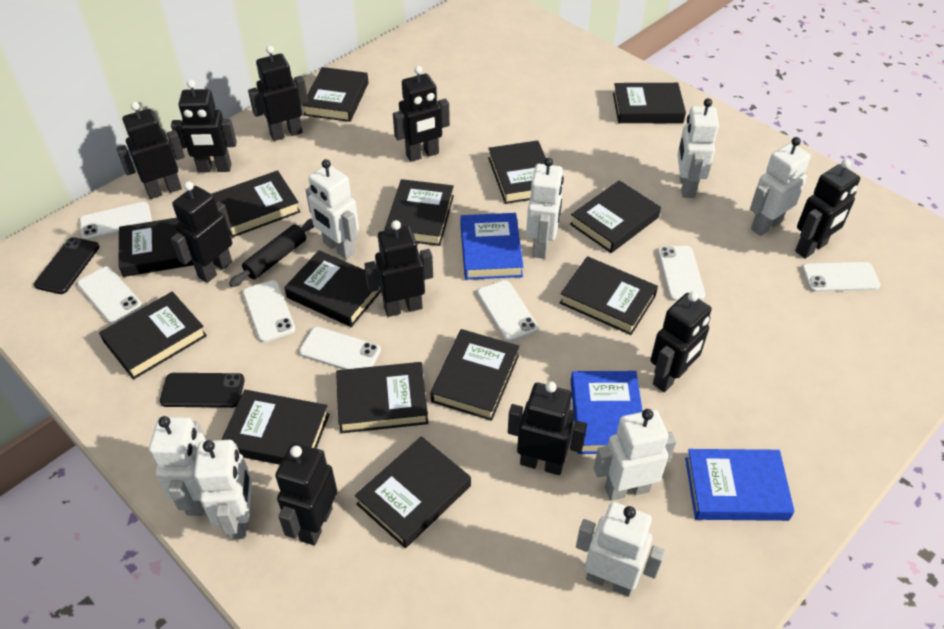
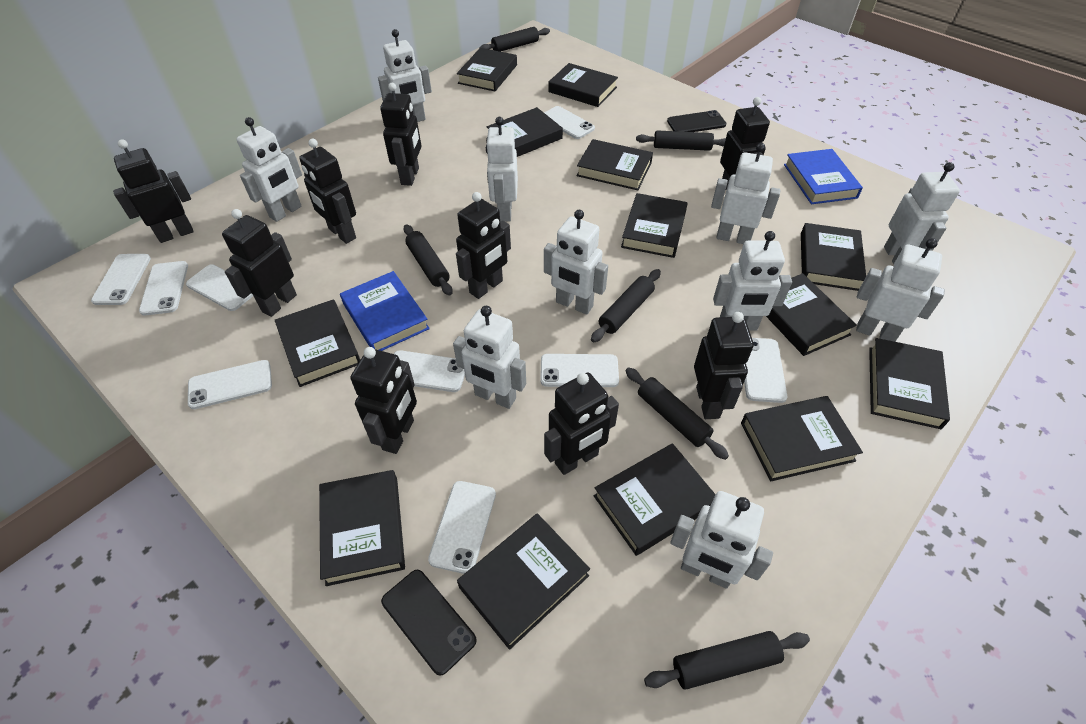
black book: [99,292,207,380] [118,218,194,277] [212,170,300,238] [221,390,329,465] [284,250,381,327] [302,67,369,122] [336,362,428,433] [355,436,471,548] [385,179,454,246] [431,329,520,421] [488,140,546,204] [560,256,658,335] [570,180,661,253] [613,83,686,123] = 14 -> [275,299,360,387] [319,470,405,586] [457,48,517,91] [457,513,590,650] [487,107,563,157] [548,63,618,107] [576,139,653,190] [594,443,716,556] [621,193,688,258] [741,396,863,481] [766,273,857,356] [801,223,866,291] [869,338,950,429] = 13
black robot: [116,102,185,199] [171,80,237,173] [171,181,232,283] [248,46,308,141] [275,443,337,546] [364,220,433,317] [393,66,450,162] [508,382,587,475] [650,291,711,392] [795,159,860,259] = 10 -> [113,139,194,243] [222,209,297,317] [299,139,356,244] [350,347,417,454] [380,83,421,186] [456,192,511,299] [544,372,619,475] [694,312,754,419] [720,97,770,190] = 9
black rolling pin: [229,219,314,287] = 1 -> [404,224,453,295] [479,27,550,52] [591,269,661,343] [625,367,729,460] [636,130,726,151] [644,631,810,690] = 6
blue book: [460,213,524,280] [571,371,643,454] [685,449,795,521] = 3 -> [340,271,430,351] [784,149,863,204] = 2
white phone: [77,267,142,324] [79,202,152,240] [243,280,295,342] [299,327,381,370] [477,280,538,342] [658,246,705,301] [802,262,880,292] = 7 -> [91,254,151,305] [139,261,188,316] [186,265,253,311] [188,360,272,409] [394,350,465,392] [428,481,496,574] [540,354,619,387] [544,106,595,139] [744,338,787,403] = 9
white robot: [149,416,206,516] [194,440,252,540] [306,159,359,259] [526,157,564,259] [576,502,665,597] [594,409,677,501] [677,98,719,198] [750,137,811,236] = 8 -> [236,117,302,222] [378,29,432,122] [453,306,526,409] [486,117,518,221] [544,210,608,315] [670,491,773,588] [711,143,780,244] [713,231,792,331] [856,238,945,342] [884,162,960,264] = 10

